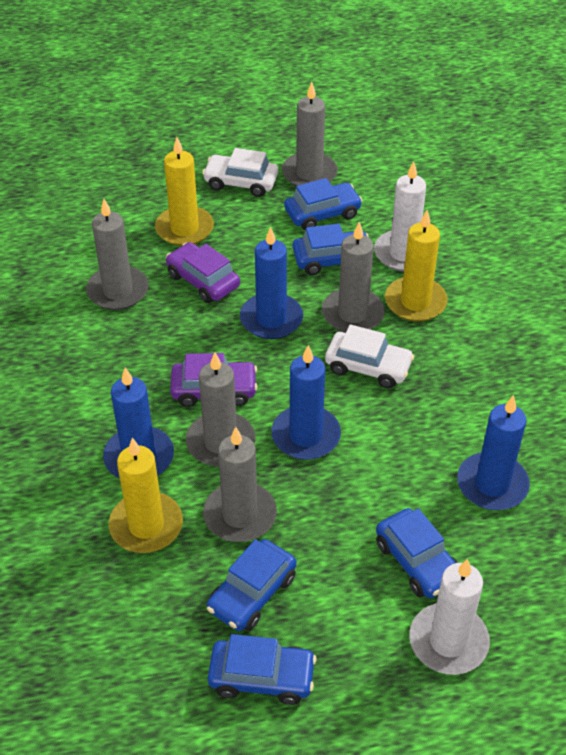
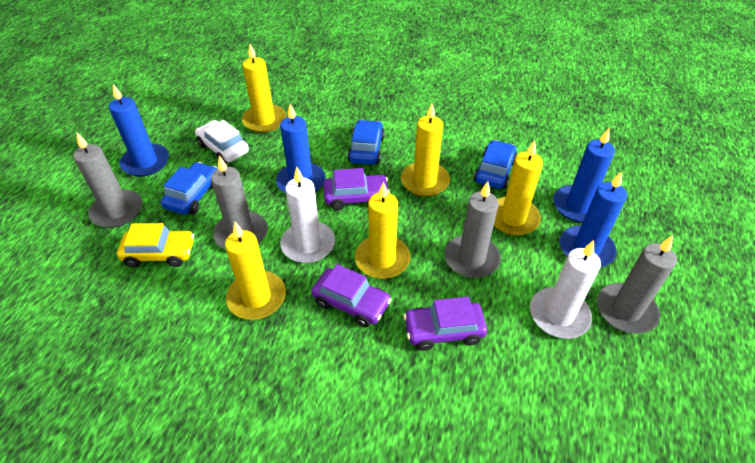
blue car: [207,539,297,631] [208,634,317,705] [284,178,363,230] [293,224,374,275] [376,508,458,598] = 5 -> [161,162,218,215] [347,120,385,165] [474,140,517,189] = 3
grey candle: [86,199,148,310] [186,352,256,467] [203,427,277,542] [282,82,338,186] [322,222,385,333] = 5 -> [73,133,143,228] [211,155,268,249] [445,181,501,278] [597,235,677,334] = 4
purple car: [166,242,240,303] [170,353,258,407] = 2 -> [312,264,392,327] [323,168,390,210] [403,297,487,351] = 3
white car: [202,148,278,197] [325,324,414,388] = 2 -> [195,120,249,163] = 1
yellow candle: [109,438,183,553] [155,137,214,246] [385,210,448,322] = 3 -> [225,222,286,320] [242,44,286,133] [355,182,411,279] [401,104,450,197] [494,140,543,236] = 5
yellow car: none = 0 -> [117,223,194,268] = 1

